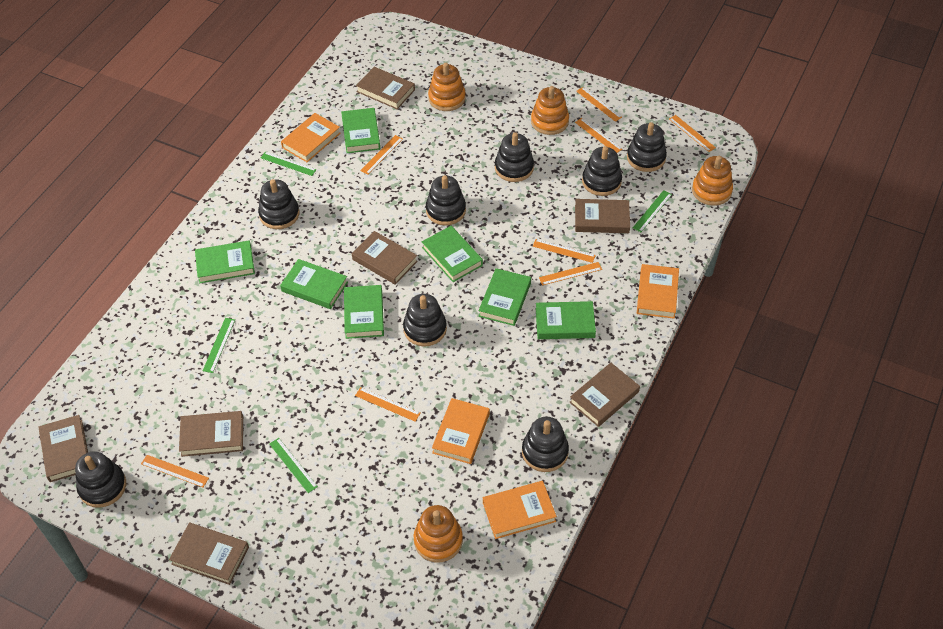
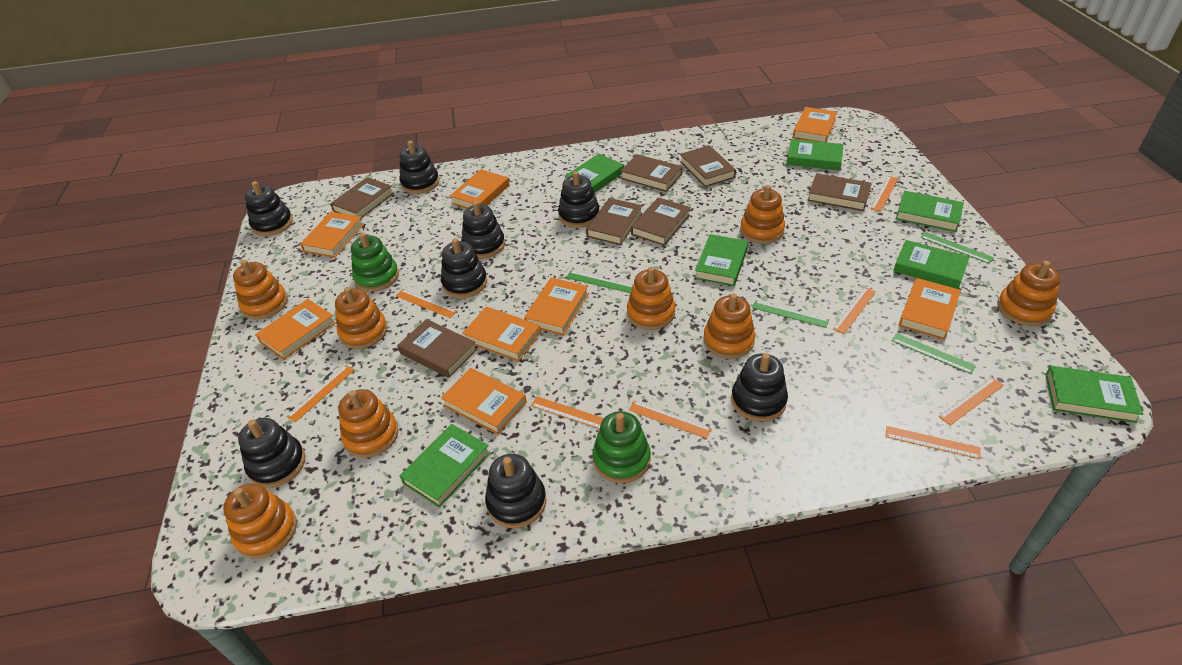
green stacking toy: none = 0 -> [351,233,399,292] [593,411,651,483] = 2
orange book: [281,113,341,162] [432,398,490,464] [483,481,557,539] [637,264,679,319] = 4 -> [255,299,336,360] [300,212,364,258] [441,368,527,435] [450,169,510,209] [462,307,541,362] [524,278,589,336] [793,107,837,142] [899,278,961,340] = 8
orange stacking toy: [414,505,463,563] [428,63,466,111] [531,86,569,135] [692,156,733,206] = 4 -> [223,483,297,559] [233,260,288,319] [335,287,388,349] [338,389,398,458] [627,267,675,330] [703,293,755,359] [740,185,785,244] [997,261,1060,326] = 8

